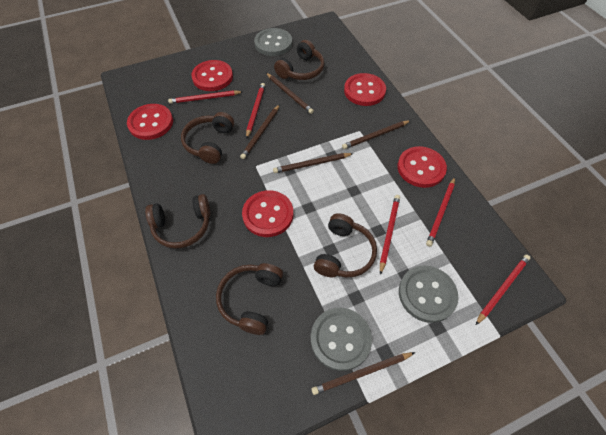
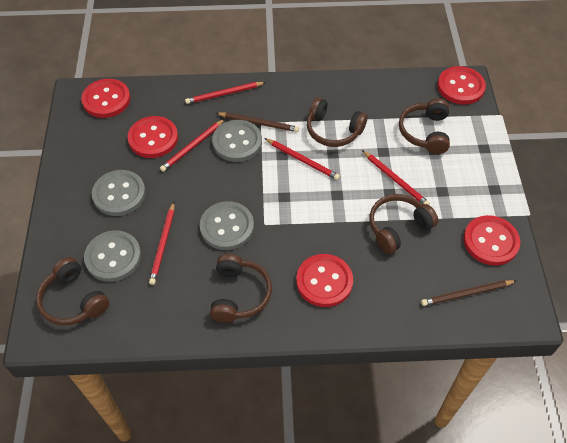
brown pencil: [240,104,280,159] [266,73,314,114] [273,153,354,173] [311,352,415,395] [342,120,411,149] = 5 -> [216,112,299,132] [421,280,516,306] = 2
grey button: [254,28,292,56] [311,308,372,371] [399,265,459,323] = 3 -> [84,230,141,282] [92,170,146,216] [200,201,254,250] [212,120,262,162] = 4

